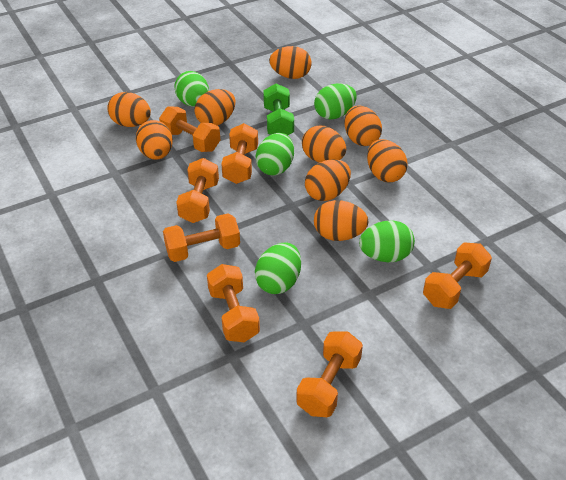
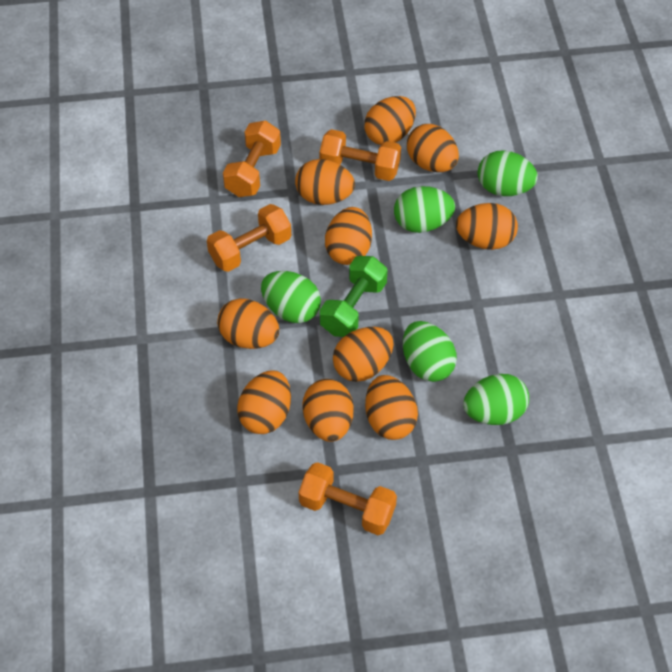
orange dumbbell: [159,106,220,152] [163,213,240,262] [176,158,219,223] [207,264,260,342] [221,123,258,184] [296,331,363,417] [423,242,492,309] = 7 -> [207,204,291,272] [223,120,281,197] [299,462,397,535] [319,129,401,181] = 4
orange egg: [107,92,151,127] [136,120,173,160] [194,89,236,126] [269,46,311,79] [302,126,346,163] [305,159,351,201] [314,200,369,241] [344,105,382,146] [367,139,407,182] = 9 -> [217,298,279,349] [237,371,291,434] [295,159,355,205] [302,379,354,442] [325,207,372,265] [333,327,394,382] [364,96,416,145] [365,375,418,440] [407,124,459,172] [456,203,518,250] = 10

